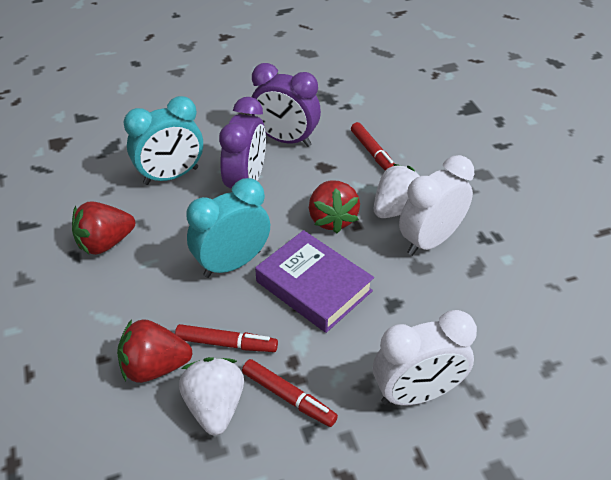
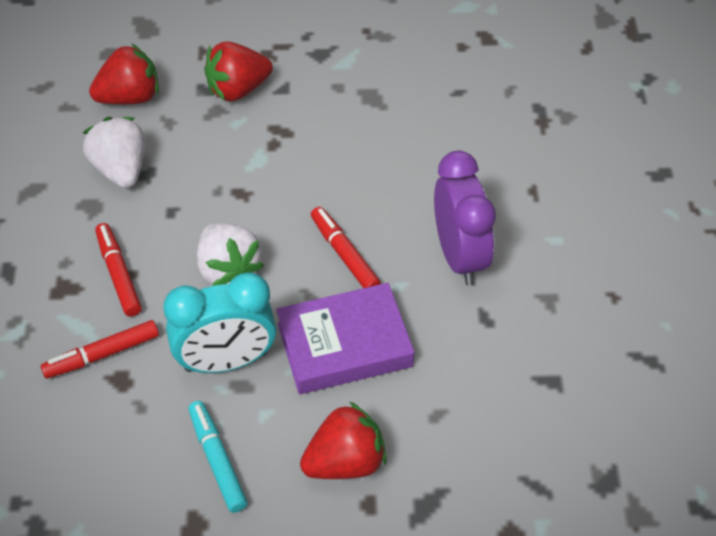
purple clock: [219,97,266,189] [252,63,321,147] = 2 -> [434,151,496,286] = 1
turquoise clock: [123,96,203,185] [187,178,270,278] = 2 -> [163,273,276,373] = 1
turquoise marker: none = 0 -> [188,401,247,513] = 1
white clock: [373,310,477,405] [399,155,474,256] = 2 -> none = 0

